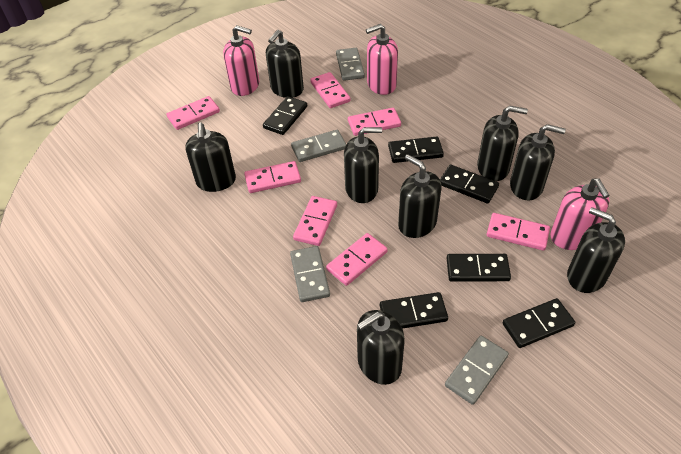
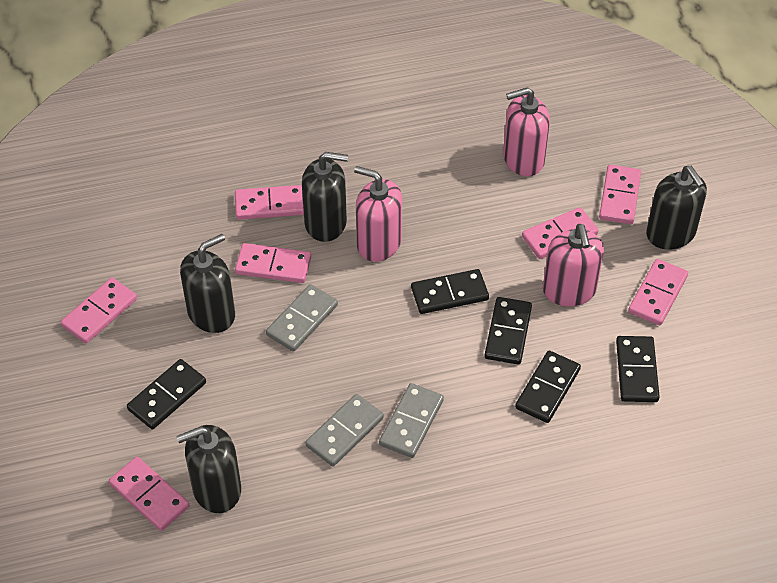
black domino: [263,96,307,135] [380,292,448,329] [388,136,444,163] [440,165,499,204] [446,254,511,282] [503,298,575,348] = 6 -> [127,359,206,429] [411,269,489,314] [485,297,532,364] [515,351,581,423] [616,336,660,402] = 5
black soap dispenser: [185,123,236,192] [266,30,304,98] [344,127,382,203] [357,310,405,385] [398,154,442,238] [477,106,528,181] [510,124,566,200] [567,207,625,293] = 8 -> [176,425,241,513] [180,234,235,333] [302,152,348,242] [646,166,707,250] = 4
grey domino: [290,246,330,302] [291,130,346,162] [336,48,365,81] [445,336,509,405] = 4 -> [266,284,338,352] [305,394,384,466] [379,383,444,458] = 3

